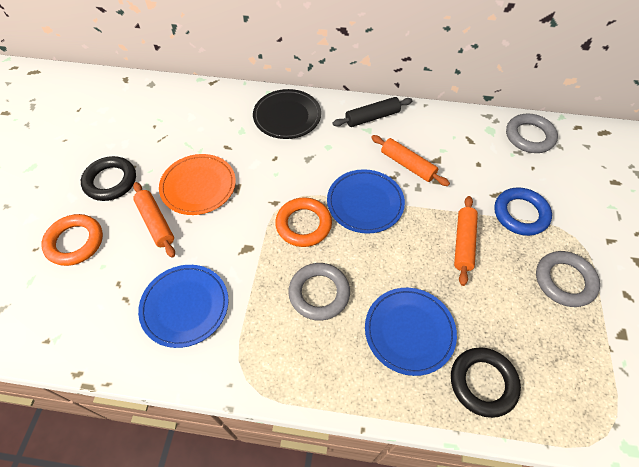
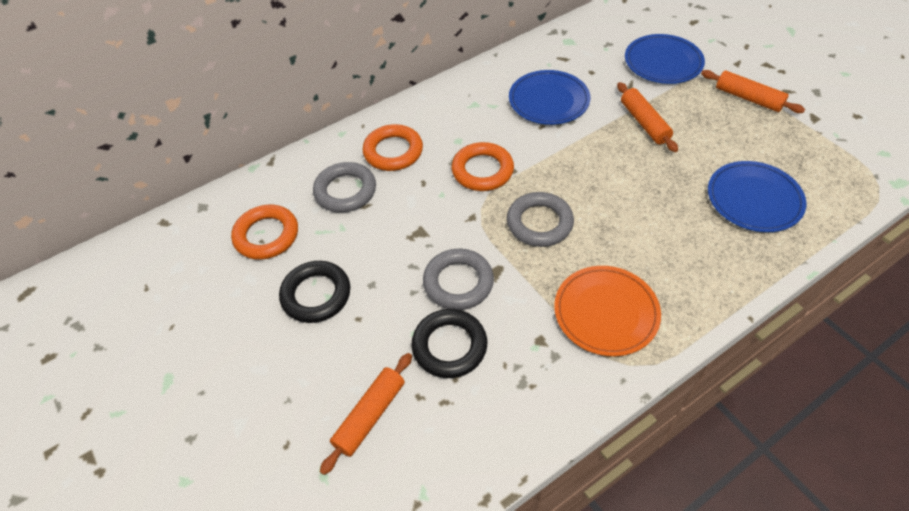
black plate: [253,89,321,139] = 1 -> none = 0
black rolling pin: [333,97,413,127] = 1 -> none = 0
blue ring: [494,187,552,236] = 1 -> none = 0
orange ring: [41,214,103,266] [275,197,332,247] = 2 -> [231,205,298,260] [363,124,423,171] [452,142,514,191] = 3

